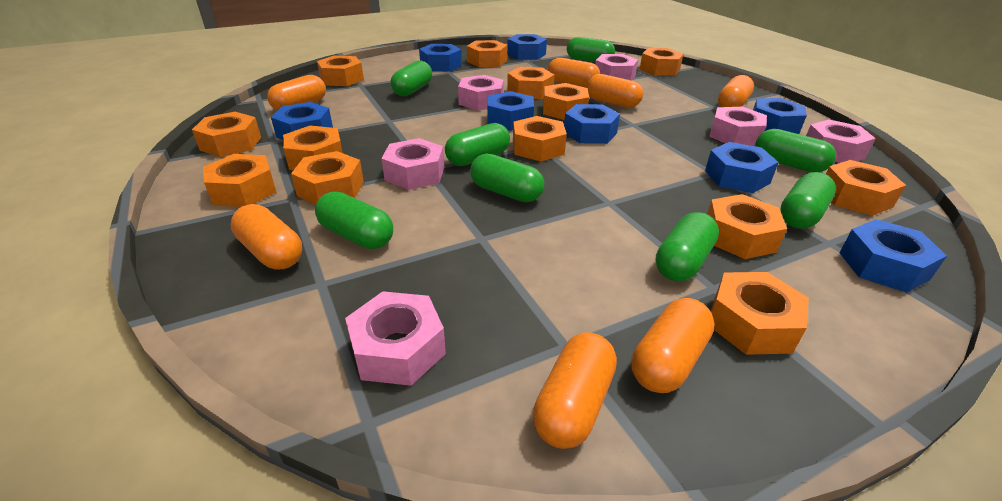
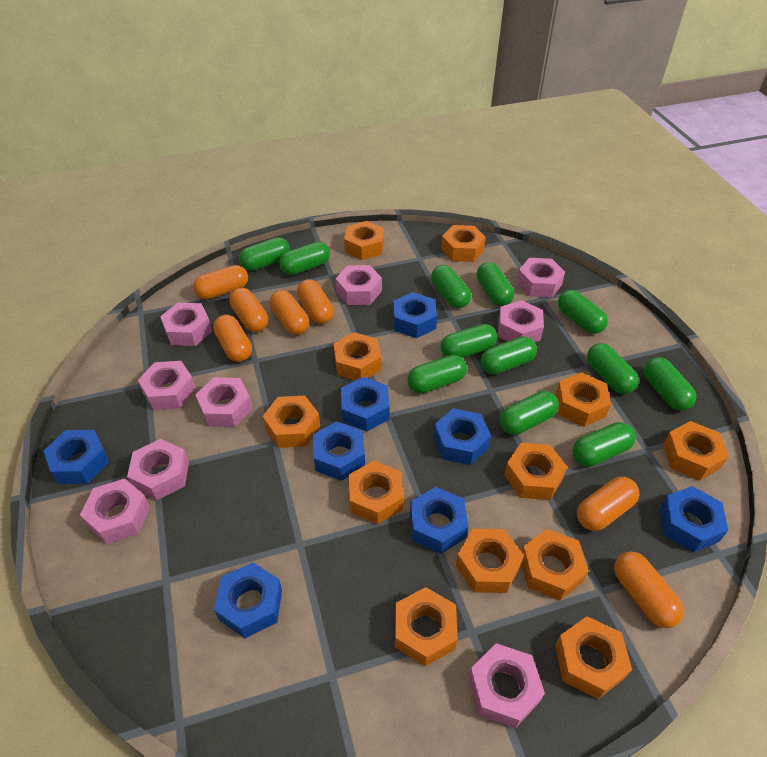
green capsule: [315,191,393,249] [390,61,432,96] [445,123,510,166] [470,154,544,202] [567,37,615,62] [655,212,719,281] [755,129,836,172] [780,172,836,229] = 8 -> [239,237,290,271] [279,242,330,275] [407,355,467,393] [431,265,471,308] [441,324,497,358] [477,262,514,306] [480,336,537,375] [499,391,559,435] [558,290,608,334] [572,422,635,467] [587,343,639,394] [644,357,696,411] = 12
orange nut: [192,112,261,157] [203,154,276,207] [283,126,343,170] [291,151,364,205] [317,55,364,86] [467,40,507,67] [507,67,555,99] [513,116,567,161] [543,83,589,120] [640,48,684,76] [707,194,787,259] [711,272,809,355] [826,160,906,216] = 13 -> [263,396,320,448] [334,332,381,380] [344,221,384,260] [349,461,404,524] [395,587,458,666] [441,225,486,262] [456,529,524,593] [504,443,567,500] [522,529,589,600] [555,616,632,699] [556,373,611,427] [663,421,729,481] = 12
pink nut: [345,291,446,386] [381,138,444,190] [458,75,504,111] [595,54,638,81] [709,107,767,146] [806,120,876,163] = 6 -> [80,479,150,544] [127,439,189,500] [138,361,196,410] [160,303,212,346] [195,377,253,427] [335,265,382,305] [468,643,545,728] [498,300,544,342] [517,258,565,298] = 9

